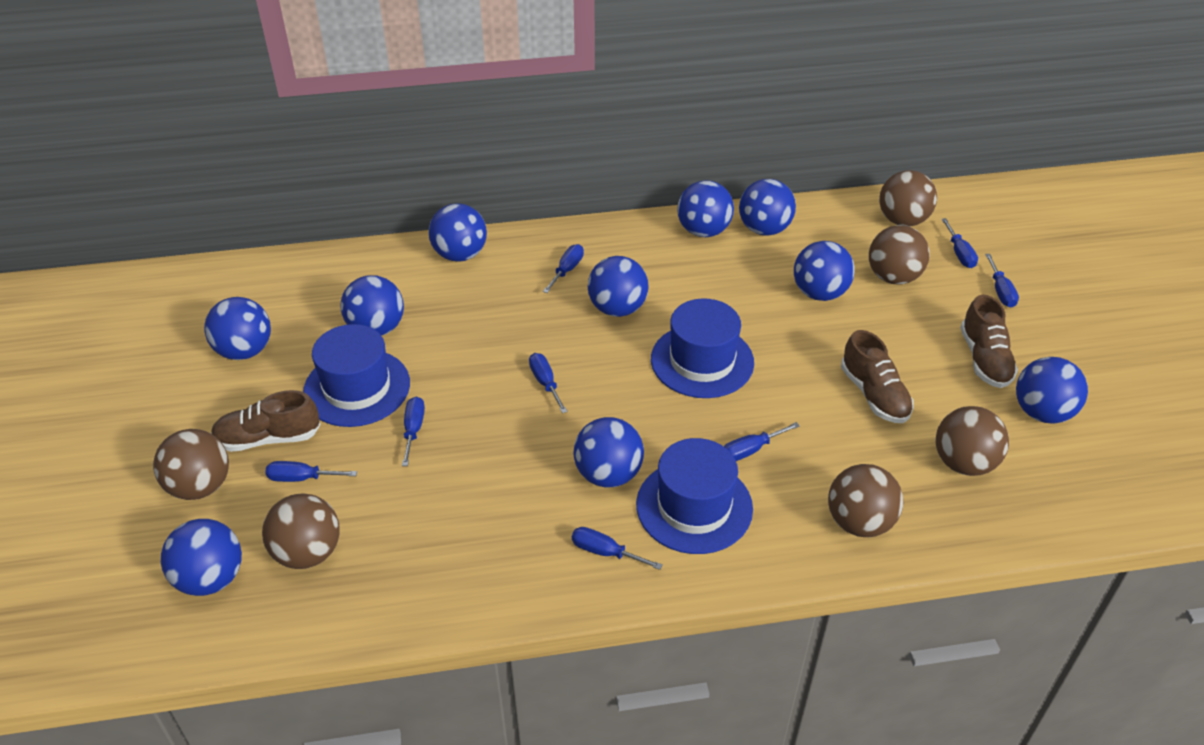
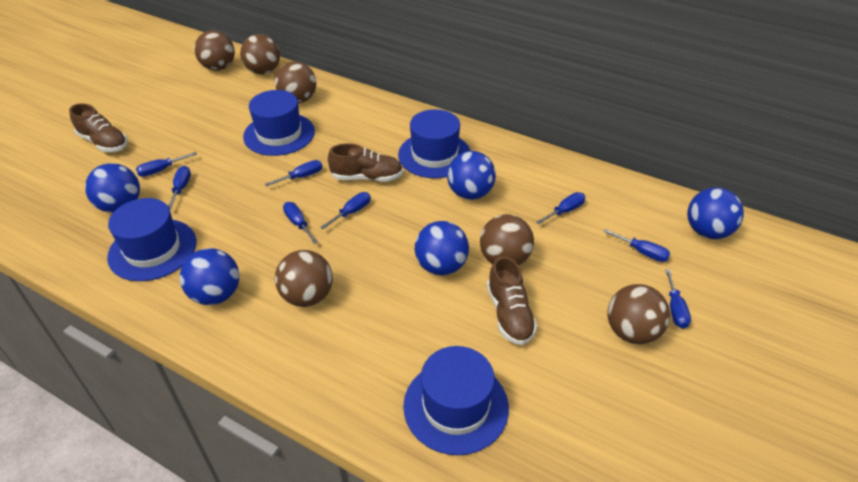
blue ball: [161,519,242,596] [204,297,271,360] [340,275,404,336] [428,203,487,262] [574,417,644,488] [588,256,648,317] [677,180,734,237] [739,179,796,236] [794,241,855,301] [1016,357,1088,424] = 10 -> [85,163,140,213] [180,248,239,305] [415,221,469,275] [447,151,496,200] [687,188,744,239] = 5
blue hat: [303,324,410,427] [636,438,753,554] [651,299,754,398] = 3 -> [107,198,196,281] [243,90,315,156] [398,109,471,178] [403,346,509,455] = 4

